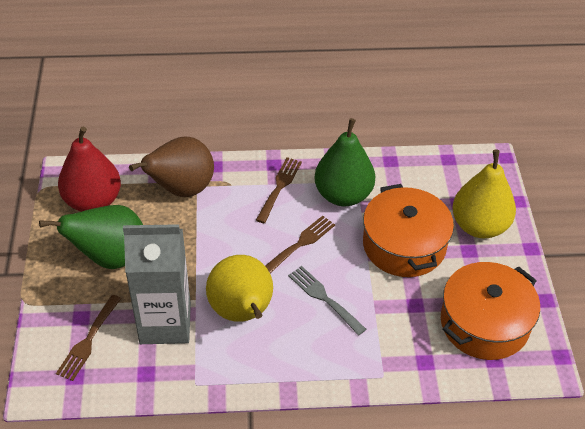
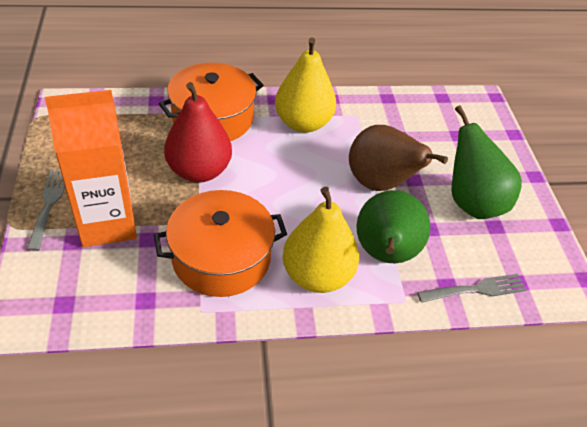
brown fork: [56,295,121,381] [256,157,302,223] [265,216,335,274] = 3 -> none = 0
grey carton: [123,224,191,344] = 1 -> none = 0
grey fork: [288,266,366,335] = 1 -> [27,170,65,251] [417,274,526,303] = 2
orange carton: none = 0 -> [45,90,137,247] = 1

